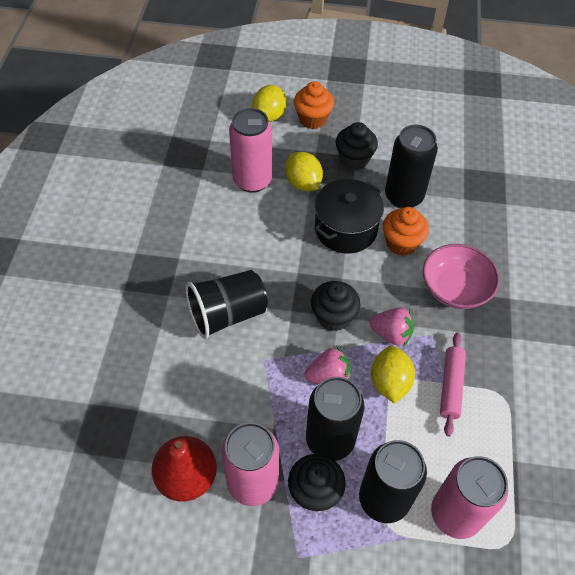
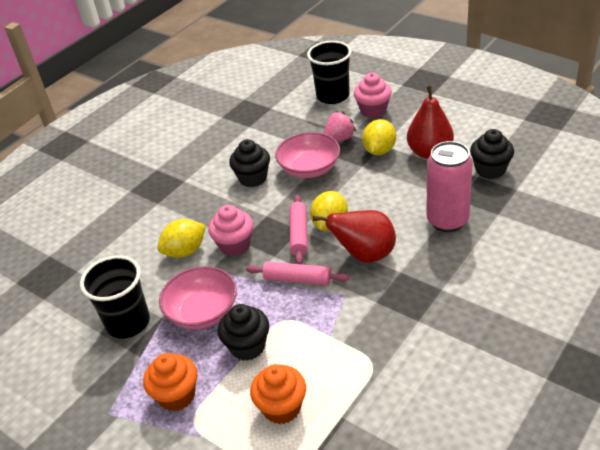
black can: [306,377,364,461] [359,440,427,523] [385,125,438,208] = 3 -> none = 0
black cup: [185,270,268,339] = 1 -> [80,255,150,339] [307,41,352,104] = 2
black pot: [314,179,384,254] = 1 -> none = 0
pink bowl: [423,244,500,309] = 1 -> [159,266,237,329] [275,132,340,178] = 2
pink can: [221,422,279,506] [229,108,272,193] [431,456,508,539] = 3 -> [426,141,473,232] = 1
pink cupcake: none = 0 -> [208,205,253,256] [354,73,392,118] = 2
pink rolling pin: [440,332,466,436] = 1 -> [246,261,349,286] [289,195,308,264] = 2
pink strawberry: [305,346,351,384] [369,307,414,347] = 2 -> [323,111,356,142] = 1
red pear: [152,436,217,502] = 1 -> [313,210,396,263] [407,85,454,159] = 2

